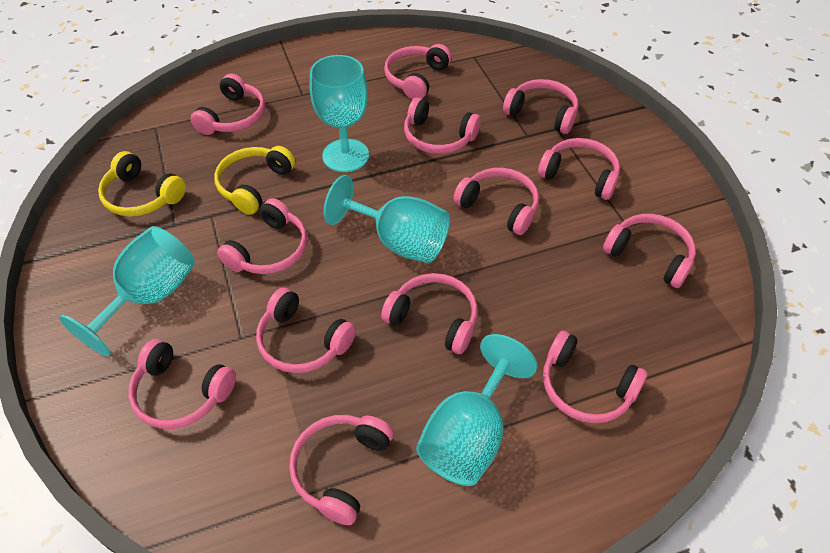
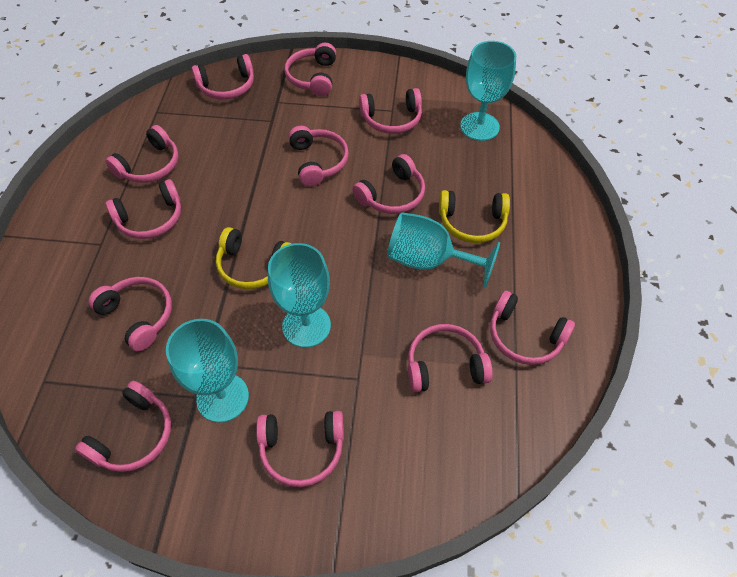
pink headphones: [128,339,236,429] [190,73,265,135] [217,198,307,274] [256,288,356,373] [289,415,394,525] [381,273,478,354] [384,44,452,100] [404,97,481,154] [453,168,539,235] [503,79,578,134] [538,138,620,200] [543,331,648,423] [603,214,696,288] = 13 -> [75,381,171,472] [89,277,172,351] [105,125,178,183] [106,179,181,239] [192,54,254,100] [256,411,344,487] [285,43,336,96] [288,126,349,187] [352,154,425,214] [359,88,422,134] [408,324,493,392] [490,291,575,365] = 12

